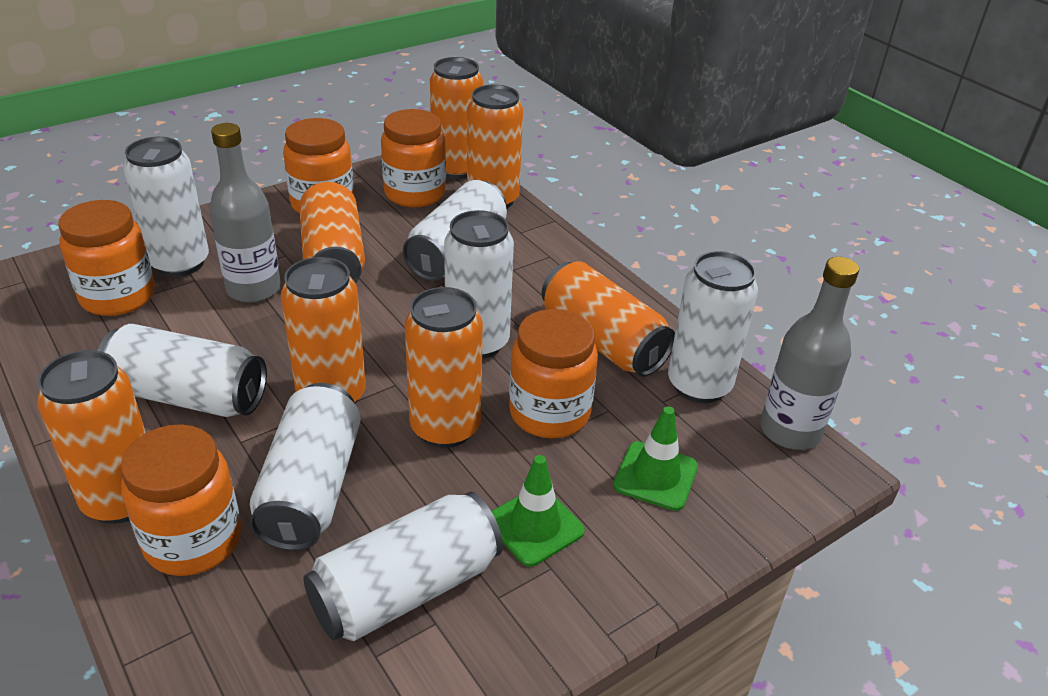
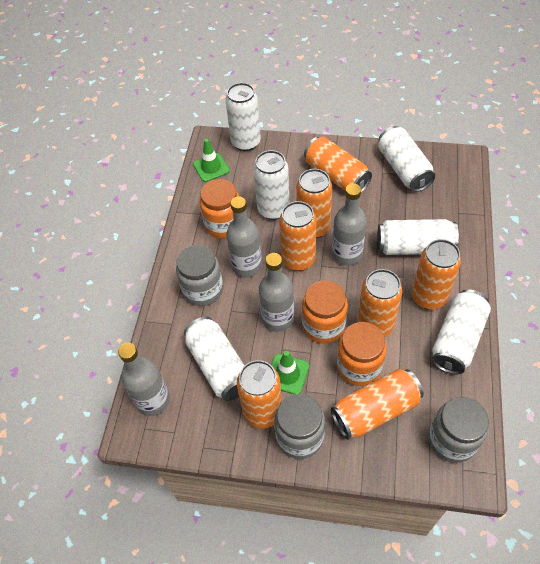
grey bottle: [209,123,281,303] [760,257,859,450] = 2 -> [118,343,170,416] [226,196,262,278] [259,253,294,332] [332,183,367,266] = 4
grey jar: none = 0 -> [176,245,223,306] [274,394,325,459] [428,397,489,463] = 3
orange jar: [58,200,155,316] [120,424,241,576] [283,118,354,214] [381,109,446,207] [509,309,598,438] = 5 -> [200,179,239,239] [302,280,348,343] [337,322,386,386] = 3
white can: [98,324,267,417] [123,137,209,277] [250,383,361,551] [303,492,503,641] [403,180,507,281] [444,210,514,359] [668,251,758,403] = 7 -> [184,316,245,401] [225,83,261,151] [253,150,289,220] [377,219,459,255] [378,126,435,192] [432,290,491,374] = 6

